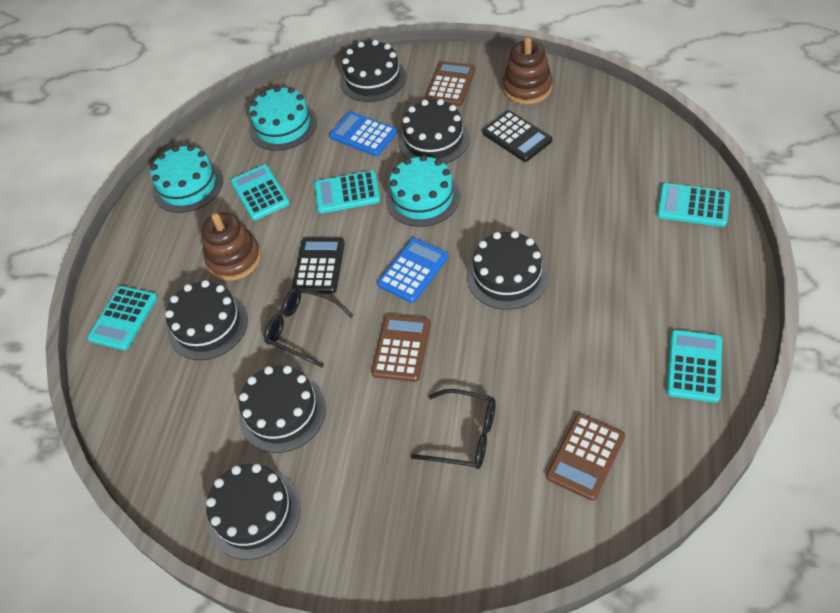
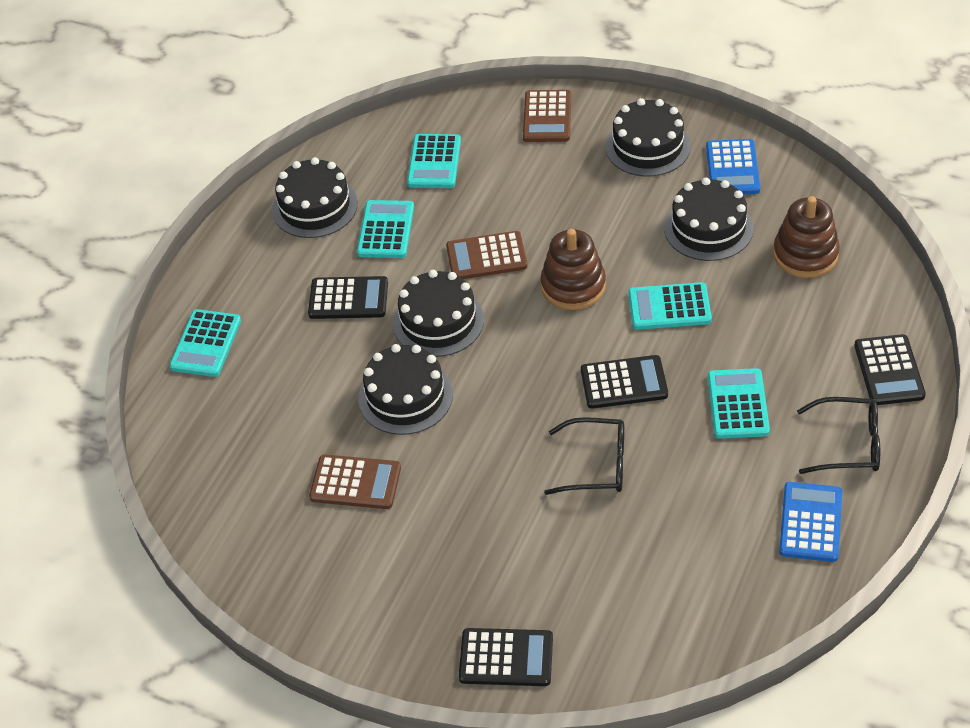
black cake: [165,280,248,360] [206,464,301,560] [239,366,326,453] [340,40,406,102] [399,99,469,164] [467,231,549,310] = 6 -> [272,157,358,238] [358,344,453,435] [393,270,484,357] [606,98,691,177] [664,178,754,261] = 5
black calculator: [292,238,345,294] [483,111,552,162] = 2 -> [308,276,388,319] [459,628,553,686] [581,355,668,409] [854,334,926,405] = 4
turquoise cake: [150,145,223,213] [249,86,317,151] [386,155,460,227] = 3 -> none = 0

